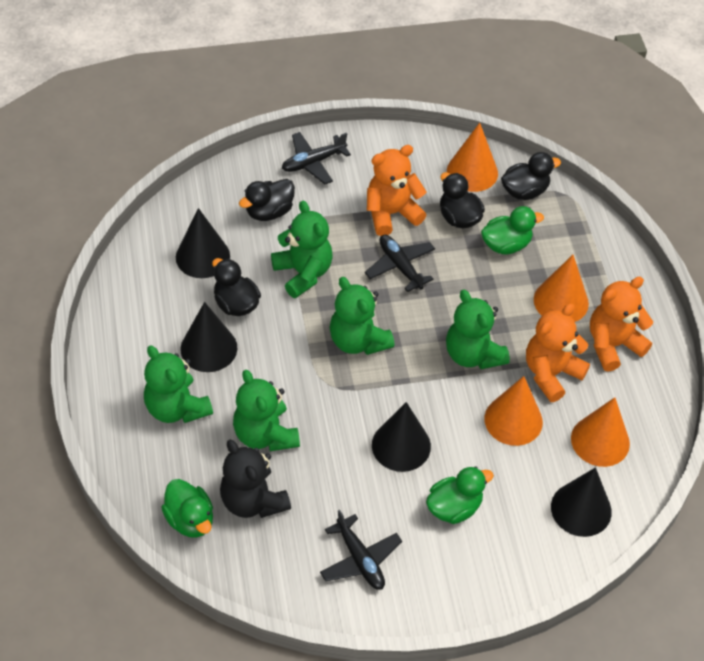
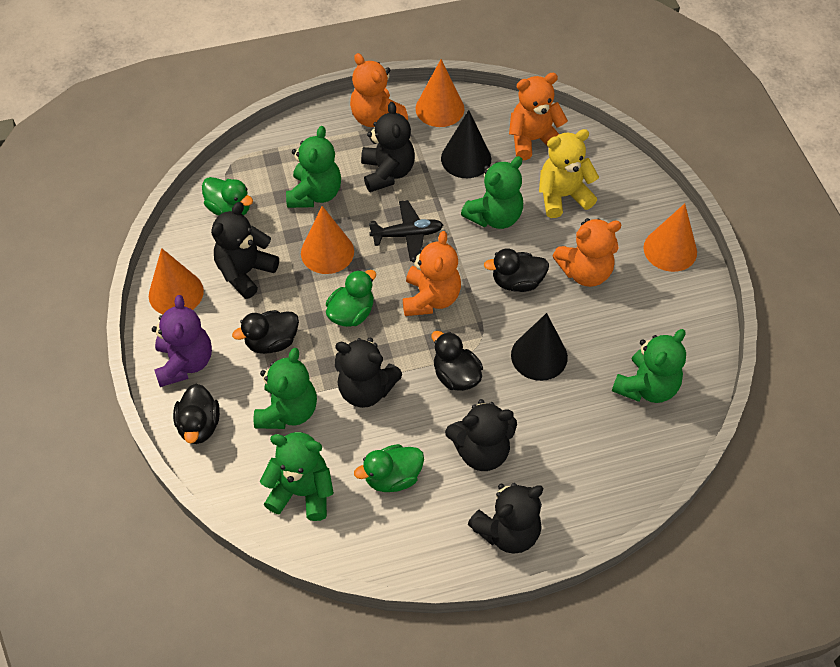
black cone: [176,208,230,278] [180,302,237,372] [372,402,431,472] [551,467,612,537] = 4 -> [441,110,491,178] [511,313,568,381] = 2
black plane: [282,132,351,184] [320,510,402,590] [365,235,435,292] = 3 -> [369,200,443,261] = 1
black teddy bear: [220,440,291,518] = 1 -> [211,202,279,299] [335,337,402,408] [361,102,415,192] [445,399,517,471] [467,483,543,554] = 5
orange teddy bear: [367,145,427,236] [526,303,590,402] [590,277,653,372] = 3 -> [350,53,408,127] [403,231,461,316] [509,73,568,160] [553,218,621,287] = 4
purple teddy bear: none = 0 -> [152,295,212,387] = 1
yellow teddy bear: none = 0 -> [539,129,599,218] = 1

